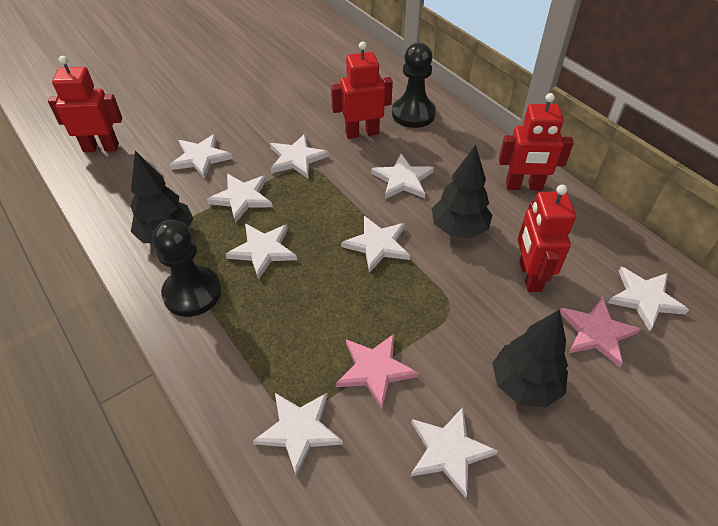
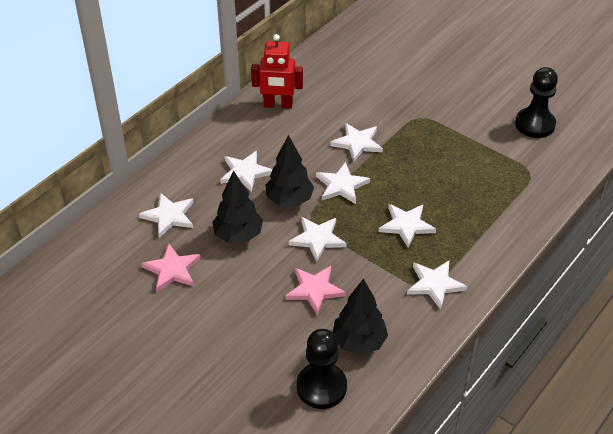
red robot: [48,56,122,152] [331,41,393,139] [499,93,574,191] [518,185,576,292] = 4 -> [251,34,303,109] = 1
white star: [170,134,233,179] [207,174,272,223] [226,224,297,280] [253,393,343,476] [270,134,329,178] [341,216,410,273] [371,154,434,199] [411,407,498,498] [608,267,689,331] = 9 -> [139,193,194,238] [220,151,273,193] [288,217,347,262] [316,162,370,204] [330,123,383,162] [379,204,436,248] [407,261,467,310] = 7

